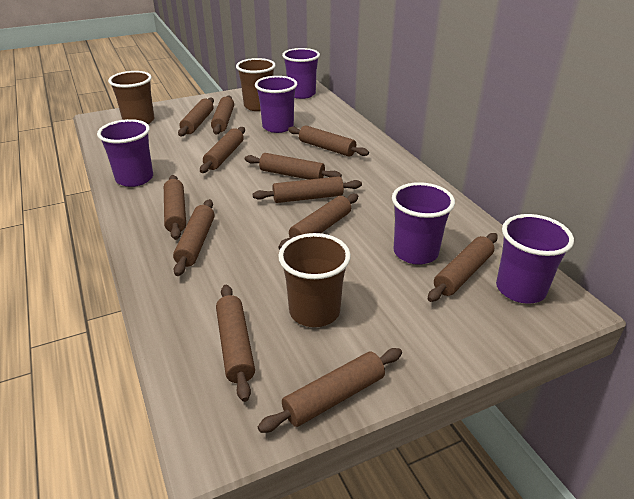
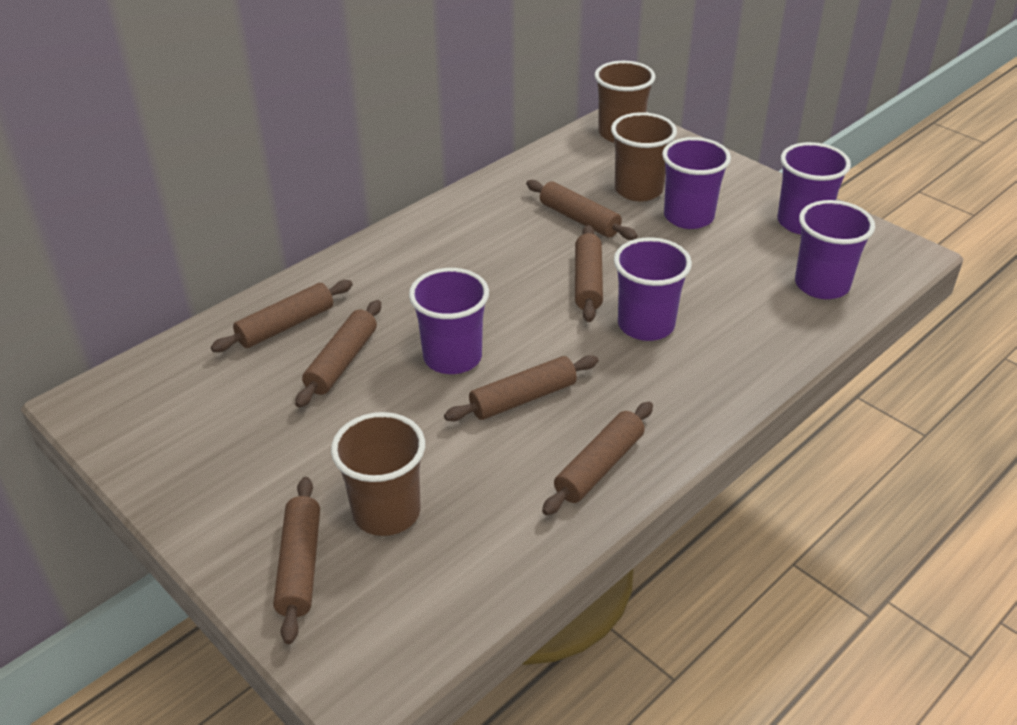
brown rolling pin: [164,175,186,240] [173,199,215,276] [178,98,214,136] [200,127,245,173] [211,95,234,135] [216,285,255,402] [245,153,342,180] [253,176,362,203] [258,348,402,433] [278,194,358,249] [288,125,369,157] [428,233,498,302] = 12 -> [211,280,353,352] [273,477,320,644] [295,300,381,408] [444,355,598,421] [526,180,638,240] [542,402,653,515] [575,225,603,322] = 7

